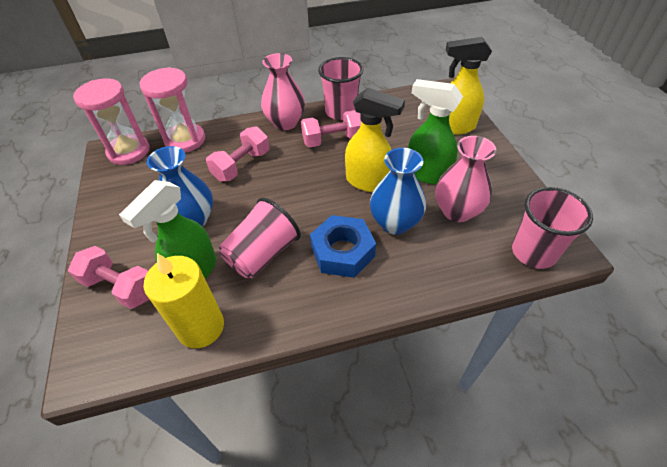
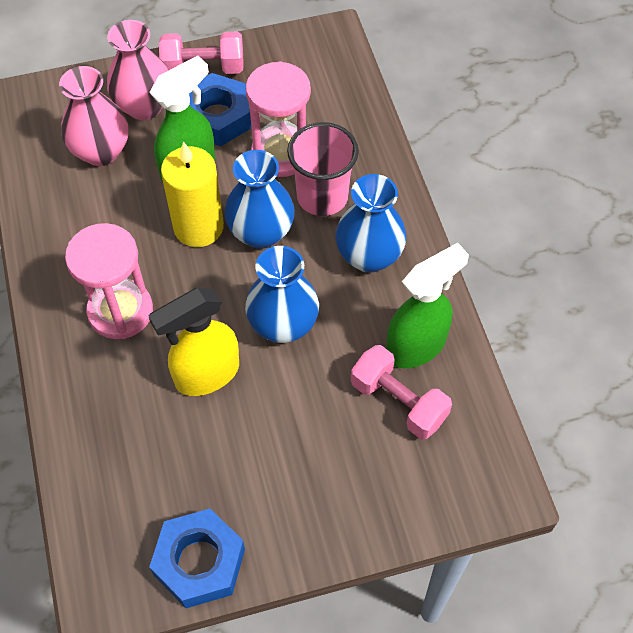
blue nut: [310,215,376,278] = 1 -> [149,509,245,608] [189,73,251,146] = 2
blue vase: [147,146,213,227] [370,148,426,235] = 2 -> [224,150,295,249] [245,246,319,343] [335,174,406,273] = 3
pink cup: [219,198,301,278] [318,57,363,120] [512,187,593,269] = 3 -> [287,122,359,216] = 1
pink dumbbell: [68,246,149,309] [206,127,269,181] [301,110,361,147] = 3 -> [159,32,244,74] [351,345,452,439] = 2
yellow spray bottle: [345,88,405,192] [446,37,492,135] = 2 -> [149,288,239,396] = 1

